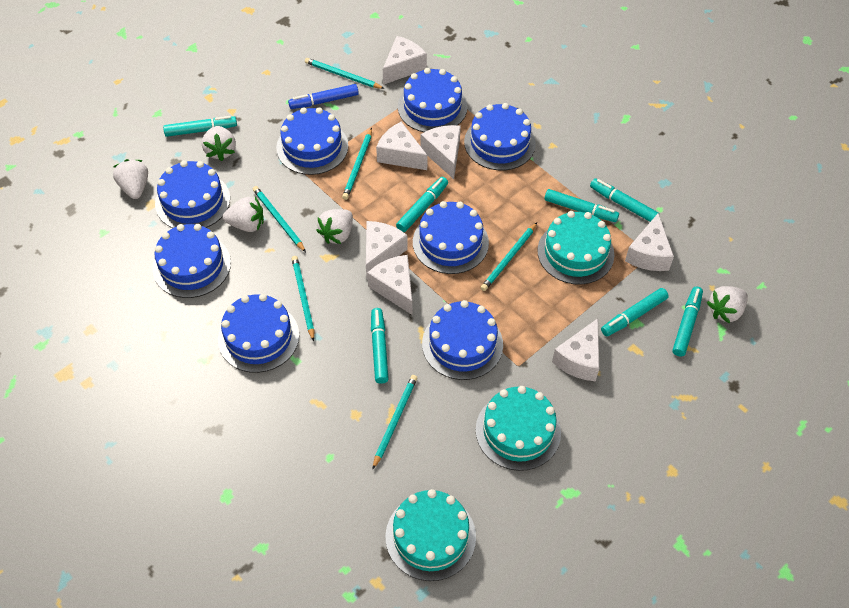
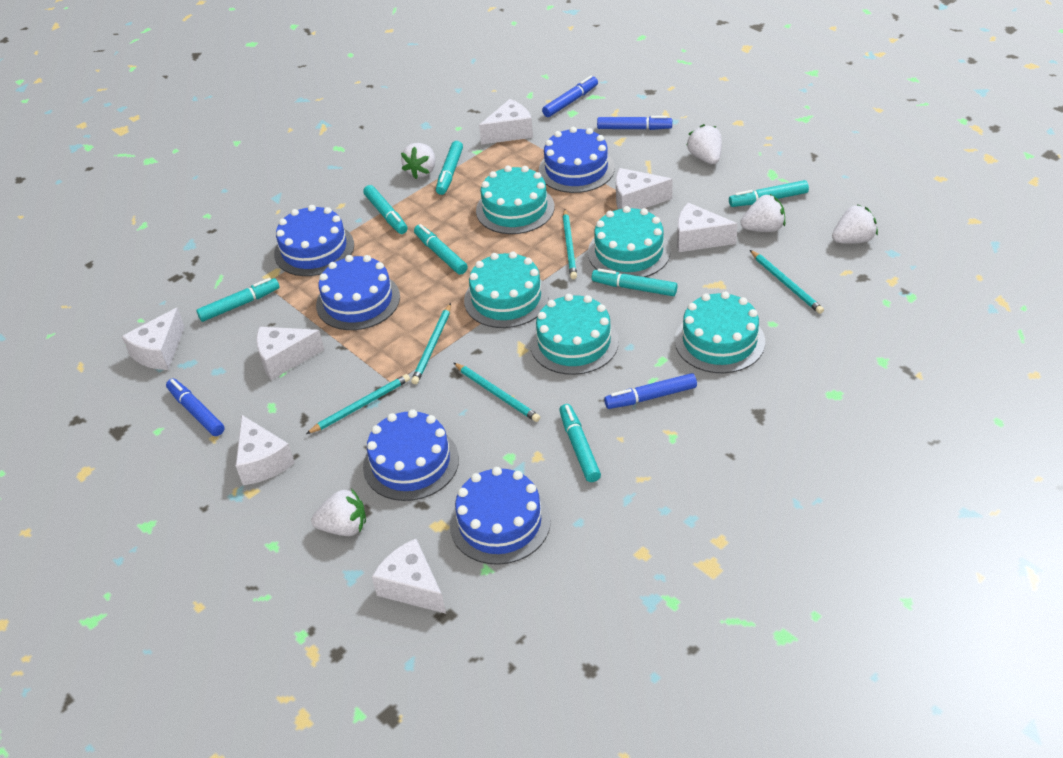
blue cake: [152,224,231,298] [155,160,230,228] [218,294,299,373] [276,107,348,175] [398,68,467,132] [413,201,489,274] [422,300,503,380] [464,103,536,170] = 8 -> [274,205,354,276] [316,255,400,330] [363,409,459,501] [450,467,551,565] [538,127,615,193] = 5
blue marker: [288,84,359,109] = 1 -> [166,379,225,436] [542,76,598,117] [597,116,672,130] [604,373,697,409] = 4
turquoise cake: [385,489,476,581] [476,386,561,471] [538,211,614,285] = 3 -> [464,251,549,328] [476,166,554,234] [530,294,619,375] [588,206,671,277] [675,291,765,373] = 5
turquoise pencil: [253,186,306,252] [292,256,314,342] [305,58,385,89] [342,128,372,200] [372,375,417,470] [481,222,537,291] = 6 -> [306,374,410,434] [411,303,451,384] [454,363,540,422] [563,209,577,279] [750,250,824,314] = 5

